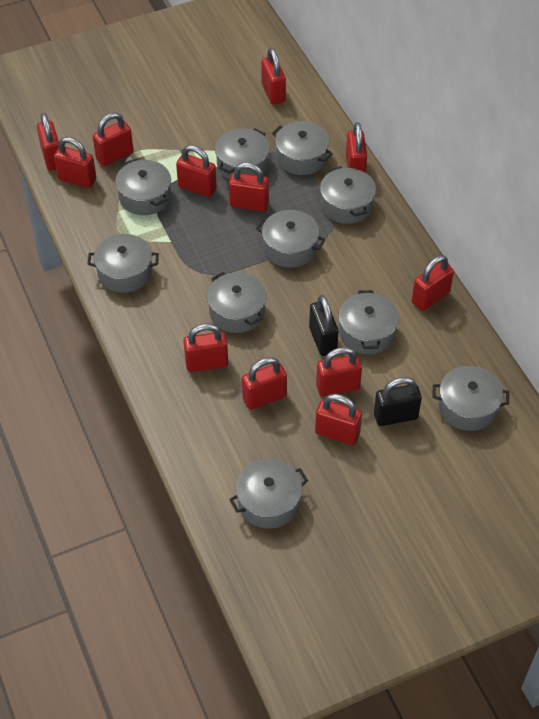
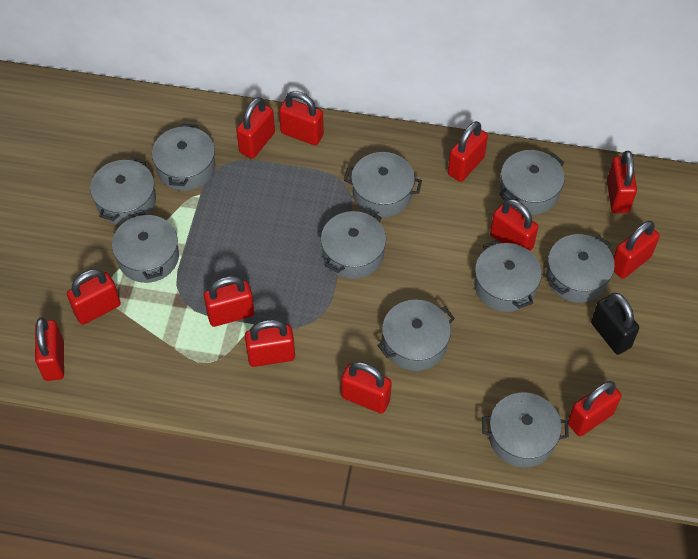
black padlock: [309,295,339,356] [374,377,422,426] = 2 -> [591,293,639,355] = 1

